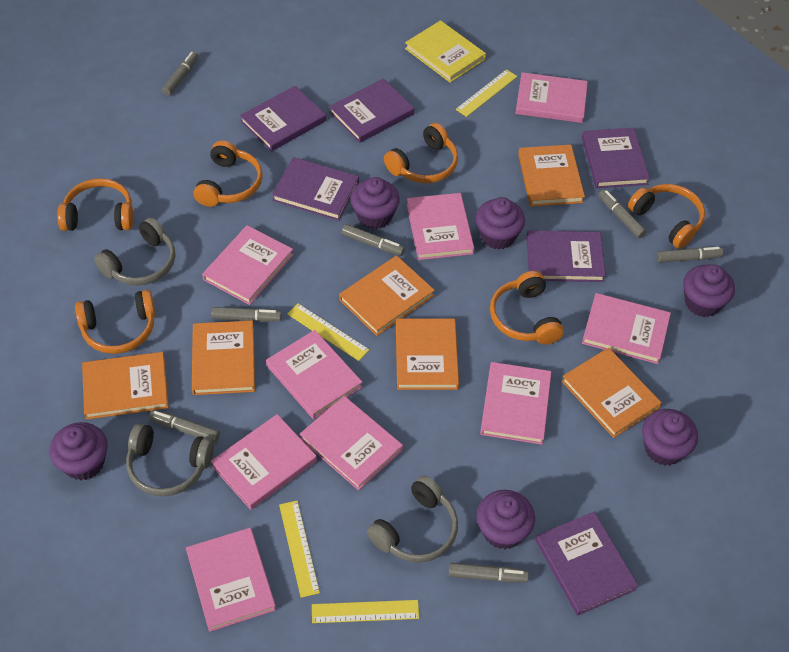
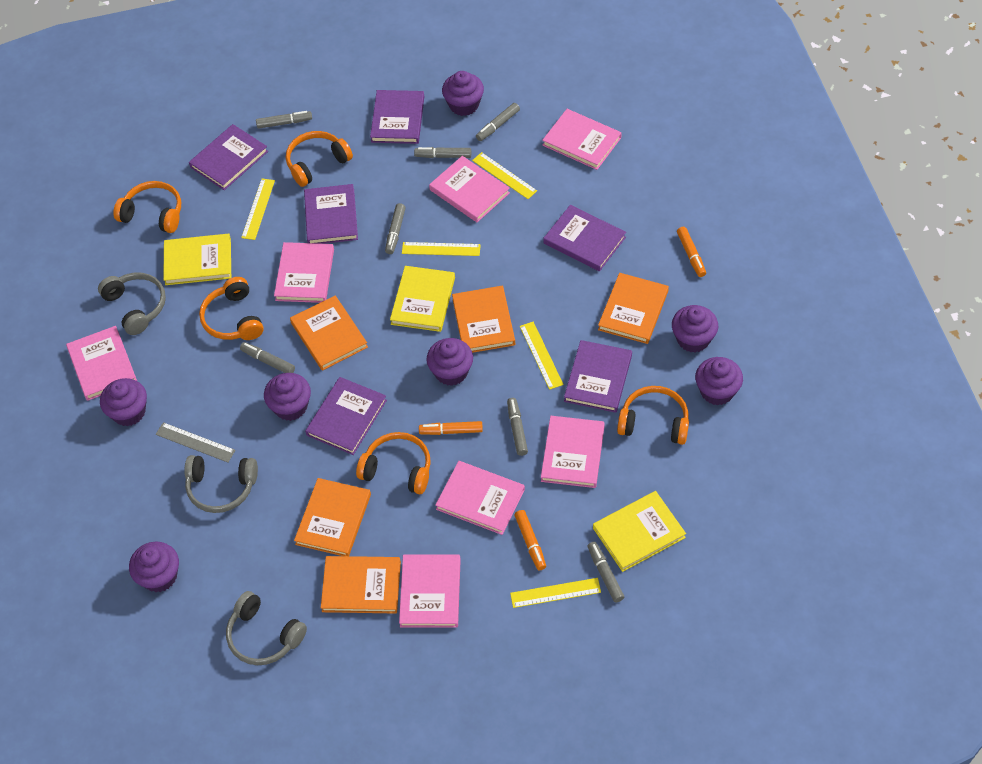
grey ruler: none = 0 -> [156,422,236,463] = 1
orange book: [82,352,169,420] [192,320,255,395] [339,255,435,336] [396,319,459,390] [518,145,585,206] [562,348,662,438] = 6 -> [290,295,368,371] [294,478,371,556] [321,556,401,613] [452,286,515,353] [598,273,669,344] = 5
orange headphones: [57,178,134,231] [75,290,155,354] [194,140,263,207] [384,123,458,183] [490,271,564,344] [628,184,705,249] = 6 -> [113,181,181,233] [199,277,264,340] [286,131,353,187] [356,432,431,494] [617,386,689,445] = 5
orange marker: none = 0 -> [419,421,483,435] [514,510,546,570] [677,227,706,277] = 3
pink book: [186,528,276,632] [202,225,293,305] [211,414,317,510] [266,330,362,419] [300,396,403,491] [406,193,475,260] [480,362,552,445] [515,72,588,123] [582,293,671,364] = 9 -> [66,326,137,401] [274,242,334,303] [399,554,461,628] [429,156,510,222] [435,461,525,535] [541,416,605,488] [542,109,621,170] = 7
purple cupcake: [50,422,108,480] [350,177,400,229] [476,197,525,249] [477,490,535,549] [642,409,698,466] [683,264,735,317] = 6 -> [100,378,147,426] [129,542,179,592] [264,373,311,421] [426,338,473,386] [442,71,484,116] [672,305,718,353] [695,357,743,405] = 7
yellow book: [405,20,486,83] = 1 -> [163,234,231,285] [390,266,455,332] [593,491,686,572] = 3
yellow ruler: [279,501,320,598] [287,303,369,361] [312,600,419,623] [456,69,517,117] = 4 -> [241,179,275,240] [402,242,481,256] [472,152,537,199] [510,578,601,608] [520,322,564,390] = 5

